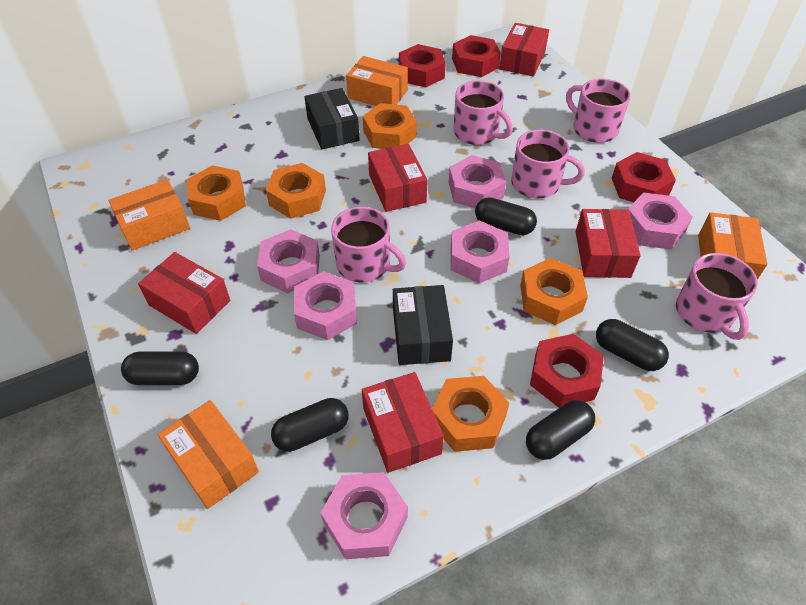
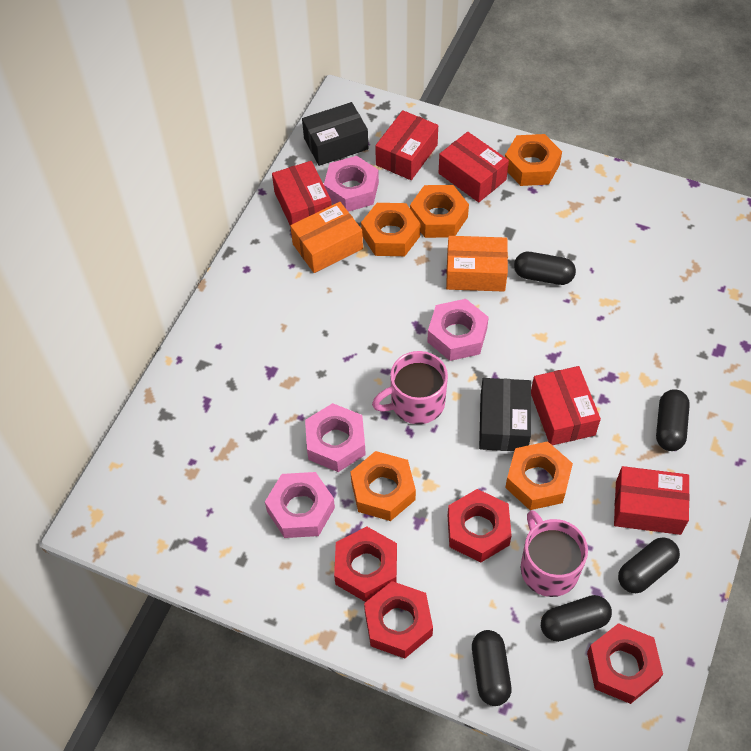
orange box: [109,179,190,251] [158,400,259,509] [346,56,408,106] [698,212,768,280] = 4 -> [290,202,363,273] [446,236,508,292] = 2
pink mug: [331,207,406,282] [453,80,513,145] [511,130,585,198] [566,78,631,143] [676,253,758,340] = 5 -> [372,351,448,424] [521,510,588,597] = 2
pink nut: [257,229,320,293] [294,271,357,340] [321,472,408,559] [449,155,506,208] [451,220,510,283] [628,192,693,250] = 6 -> [265,472,335,538] [305,403,366,472] [324,156,379,212] [427,299,489,361] = 4

